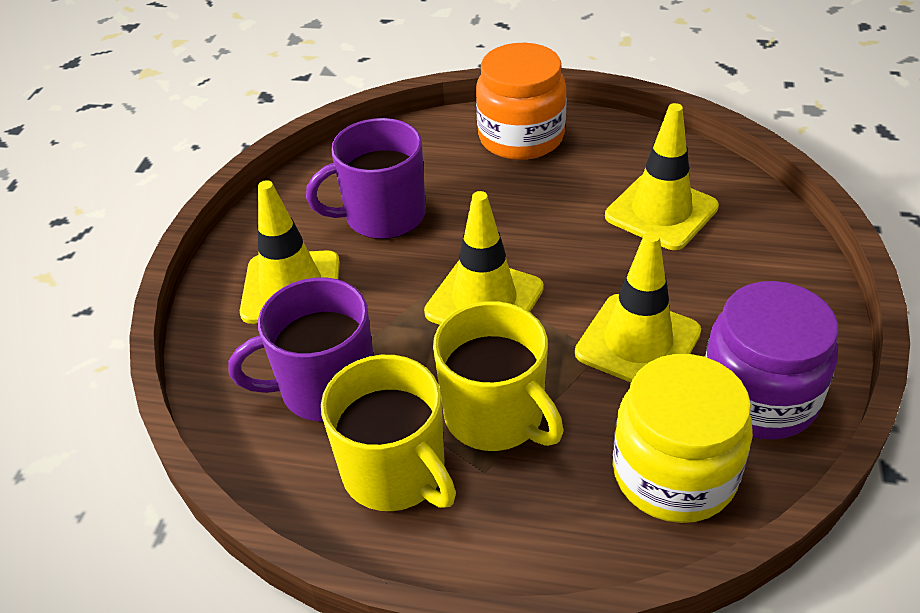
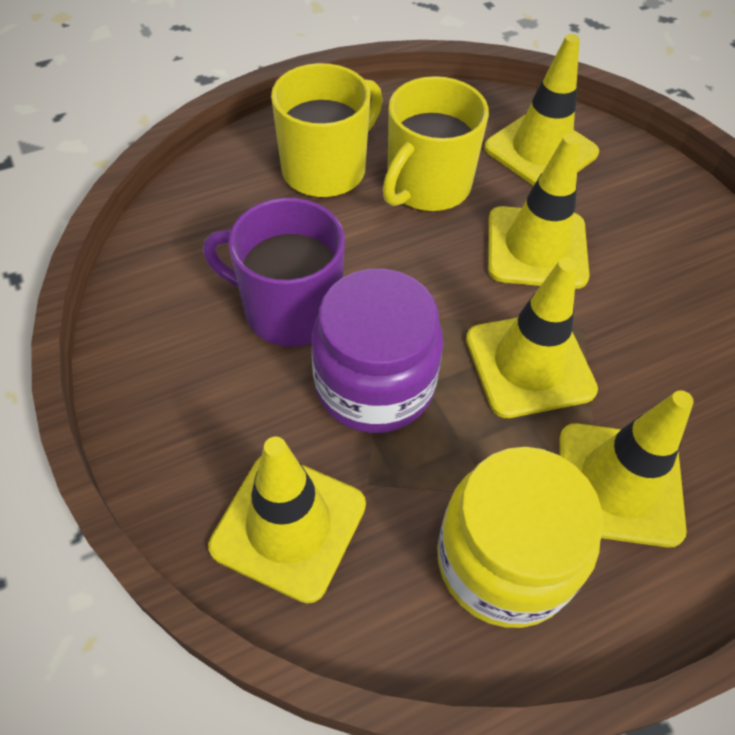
orange jar: [476,43,567,160] = 1 -> none = 0
purple mug: [229,278,374,421] [306,118,426,239] = 2 -> [203,198,345,347] = 1
yellow traffic cone: [240,180,340,324] [424,191,544,325] [575,231,701,383] [605,103,719,250] = 4 -> [208,437,366,604] [466,257,598,418] [484,34,599,186] [488,134,589,289] [559,390,694,548] = 5

